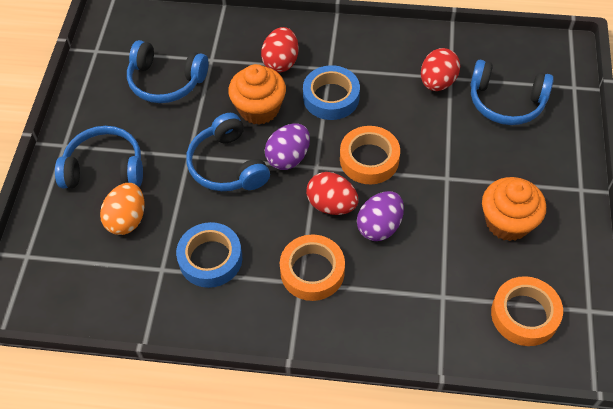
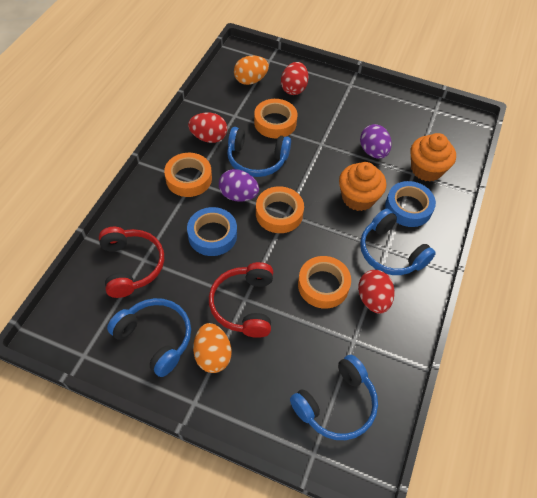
orange egg: [100,183,144,235] = 1 -> [193,323,231,373] [234,56,269,85] = 2
orange tape: [280,234,345,301] [340,126,400,184] [491,276,563,346] = 3 -> [164,153,212,197] [254,99,297,138] [256,186,304,233] [298,256,351,309] = 4
red headphones: none = 0 -> [99,227,164,298] [209,262,273,338] = 2

